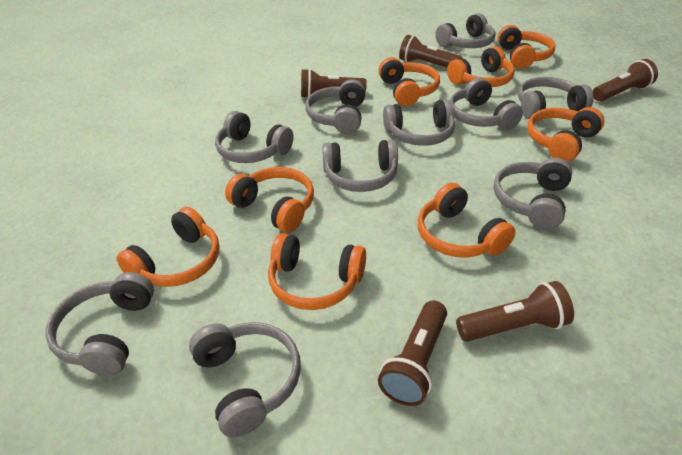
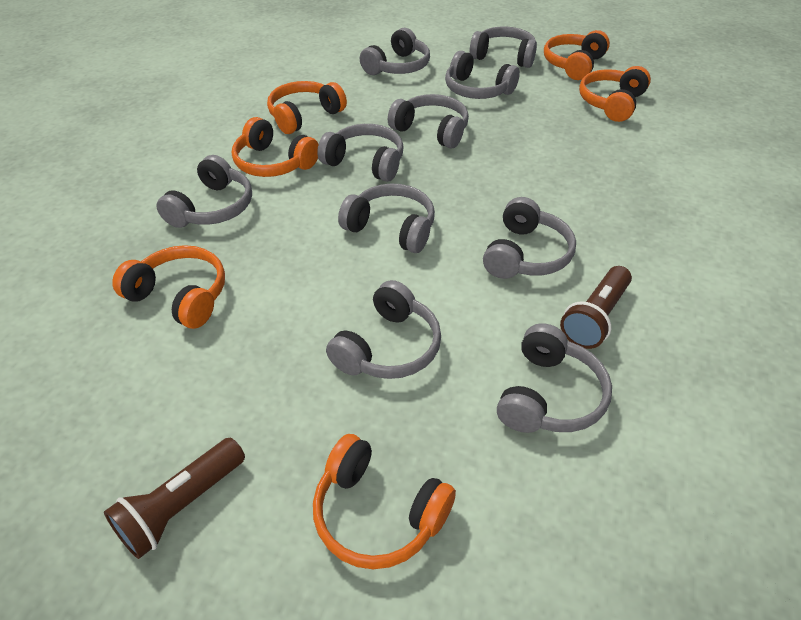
brown flashlight: [301,68,367,97] [378,300,447,406] [399,35,462,67] [456,281,574,342] [593,59,658,102] = 5 -> [104,438,245,559] [560,266,632,349] = 2
orange headphones: [116,207,220,287] [225,167,314,232] [268,233,366,310] [379,57,440,106] [418,183,515,258] [447,46,515,87] [498,25,556,69] [527,107,604,162] = 8 -> [112,245,225,329] [232,117,319,177] [267,81,347,134] [313,434,456,569] [544,30,610,80] [579,66,651,122] = 6

